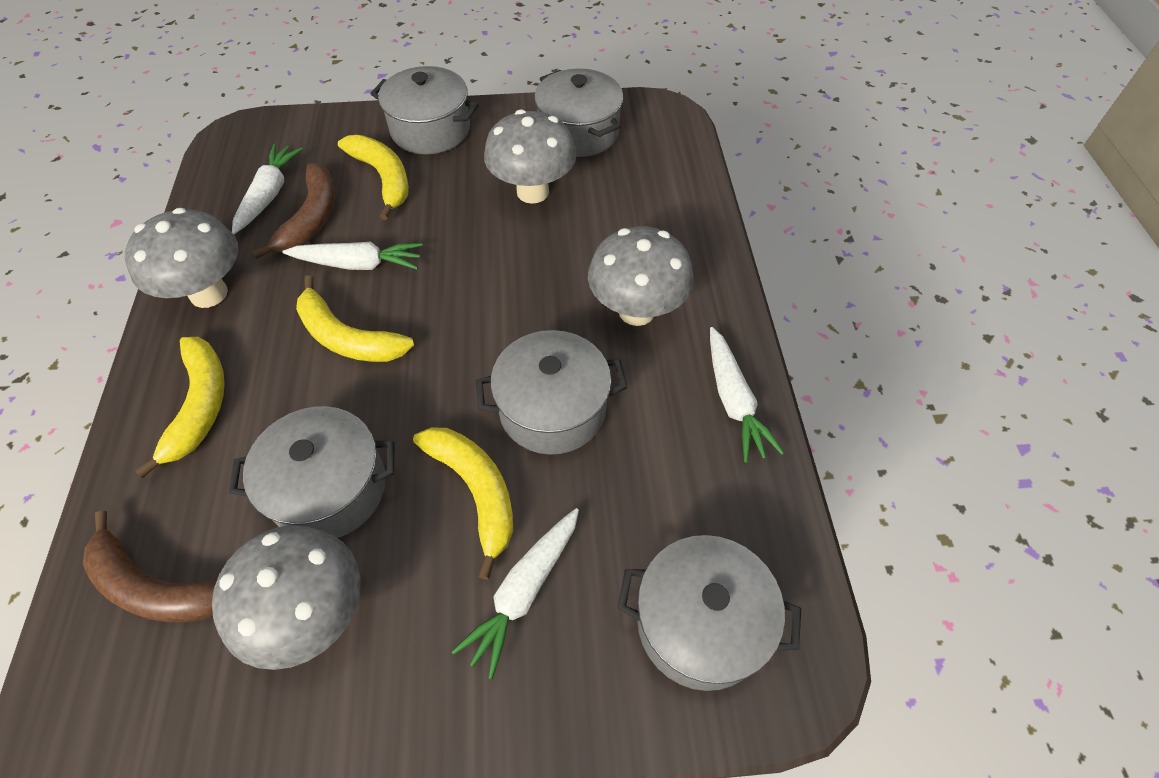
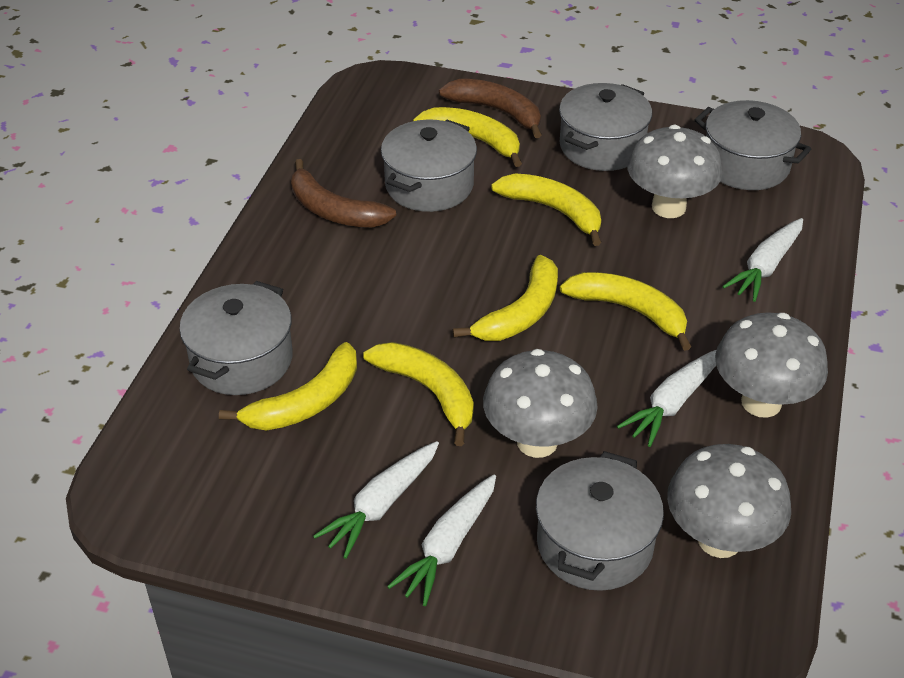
yellow banana: [135,337,225,478] [296,275,414,362] [338,135,409,220] [413,427,513,580] = 4 -> [219,342,357,430] [363,342,474,446] [413,107,522,167] [453,255,558,341] [491,174,602,246] [560,272,692,351] = 6

